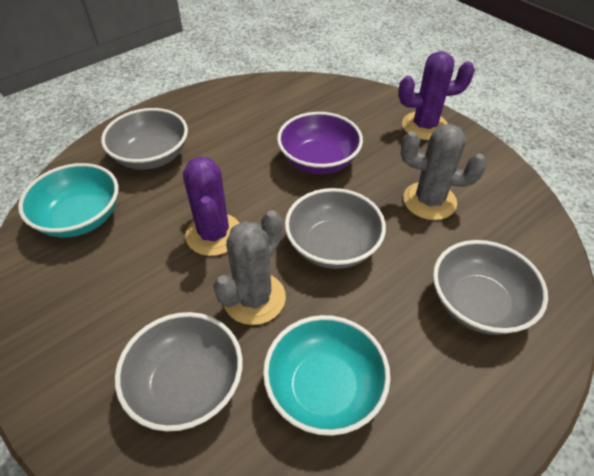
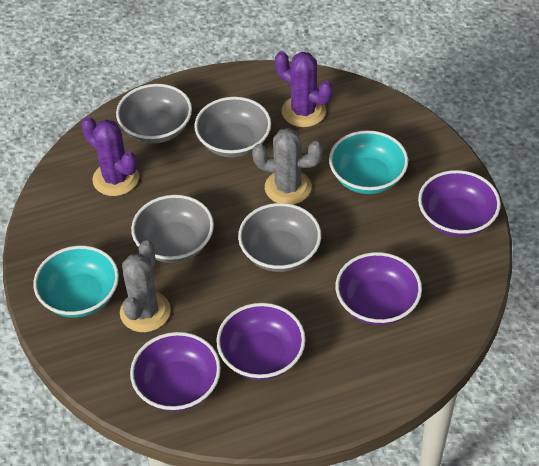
purple bowl: [277,112,363,174] = 1 -> [130,332,221,412] [217,303,306,380] [336,252,422,325] [418,170,501,237] = 4

